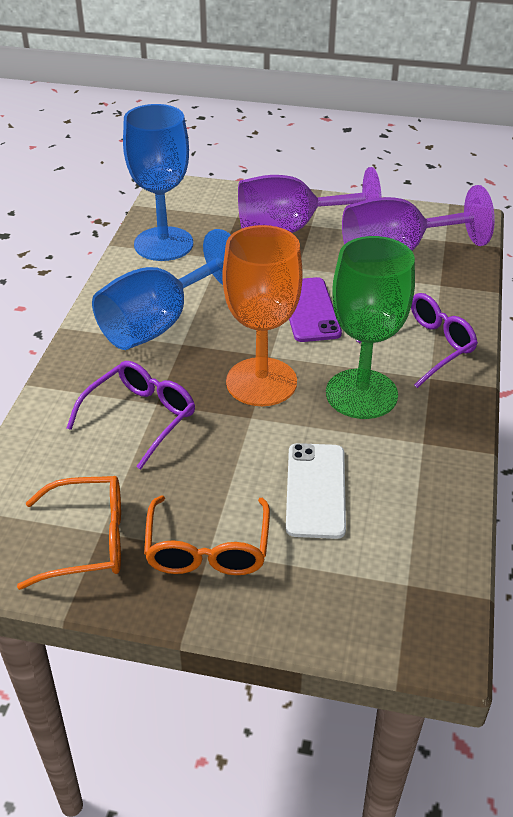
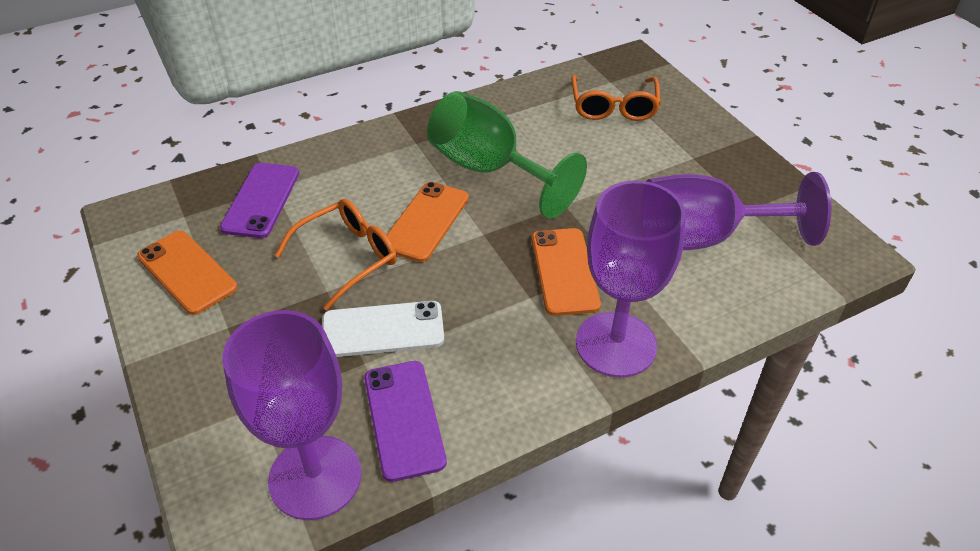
blue goblet: [92,229,231,350] [123,104,193,261] = 2 -> none = 0
orange goblet: [222,225,303,406] = 1 -> none = 0
orange phone: none = 0 -> [137,231,238,315] [387,182,469,262] [532,228,601,316] = 3
purple glasses: [67,361,195,470] [357,293,478,388] = 2 -> none = 0
purple goblet: [238,167,382,233] [342,185,495,251] = 2 -> [222,310,362,520] [576,181,686,377] [646,172,832,250] = 3
purple phone: [289,277,342,342] = 1 -> [220,163,299,238] [364,361,447,482] = 2

